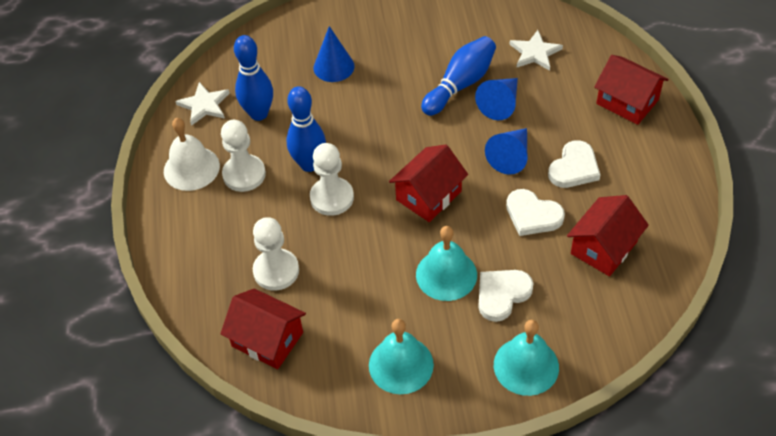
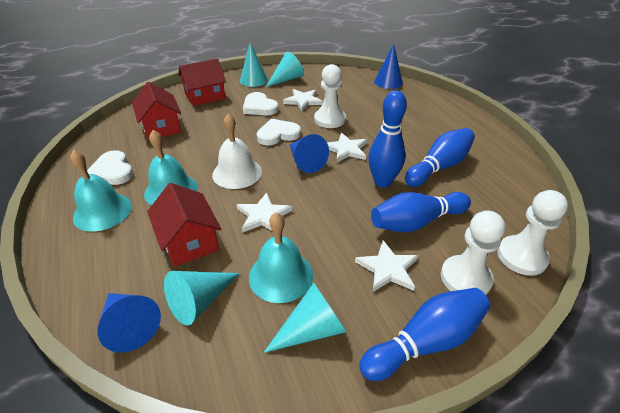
blue bowling pin: [234,35,273,121] [286,86,326,172] [421,36,496,116] = 3 -> [359,288,490,381] [368,90,407,188] [371,192,471,232] [405,128,475,187] = 4
red house: [220,288,306,369] [389,145,468,222] [567,195,649,277] [594,55,669,125] = 4 -> [132,82,181,140] [147,183,221,267] [178,58,226,106] = 3
turquoise cone: none = 0 -> [164,271,240,325] [240,43,268,87] [264,282,346,353] [266,52,304,87] = 4
white star: [175,82,230,126] [509,30,563,71] = 2 -> [237,193,292,233] [283,89,323,111] [327,133,367,163] [355,240,418,292] = 4

